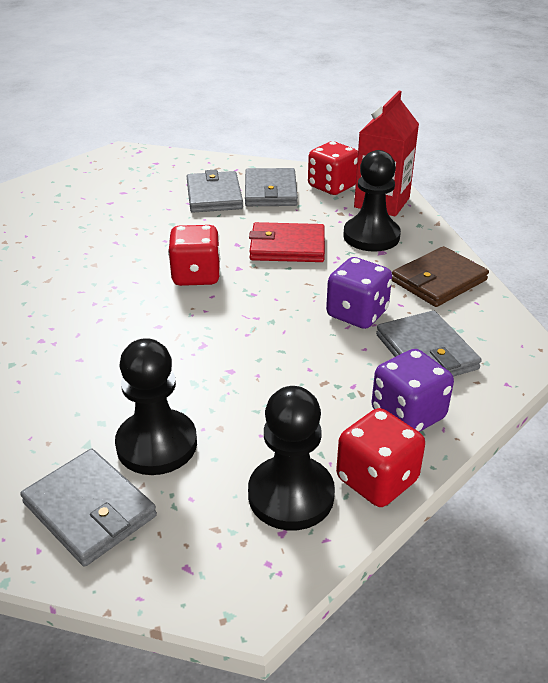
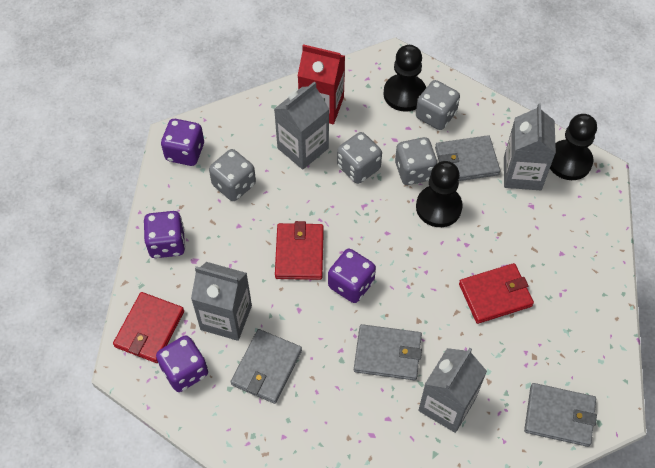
brown wallet: [392,246,489,307] = 1 -> none = 0
grey carton: none = 0 -> [191,262,252,341] [274,81,329,170] [418,348,487,433] [504,104,556,190] = 4
grey dice: none = 0 -> [209,149,256,201] [337,132,382,184] [395,137,438,185] [416,80,460,130] = 4
purple dice: [326,257,392,329] [372,349,454,432] = 2 -> [144,211,185,258] [156,335,208,392] [161,119,204,166] [328,249,376,303] = 4
red dice: [168,225,221,286] [308,141,358,195] [336,408,425,507] = 3 -> none = 0
red wallet: [249,222,325,262] = 1 -> [113,292,184,363] [275,221,324,280] [459,263,534,324] = 3

